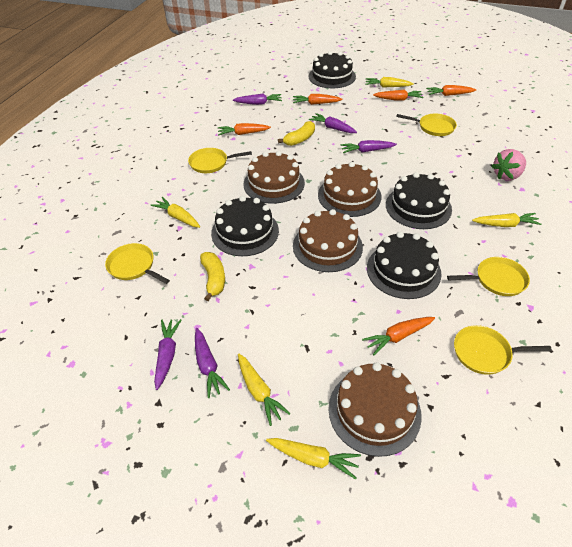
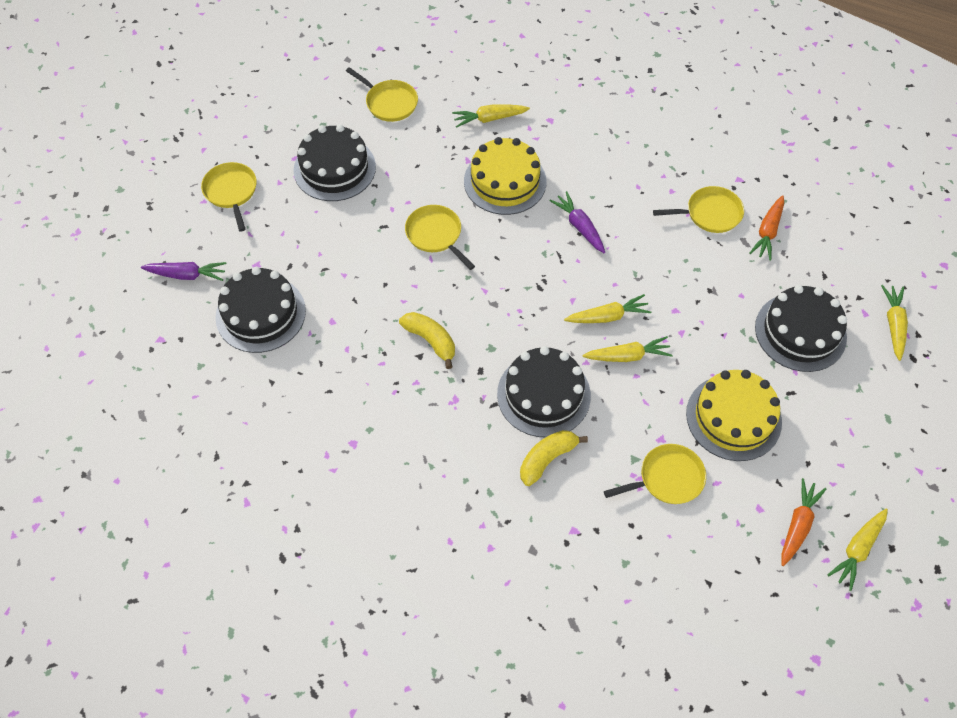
brown cake: [243,151,305,204] [293,209,363,272] [318,162,381,217] [328,362,422,457] = 4 -> none = 0
orange carrot: [218,123,271,136] [293,94,342,105] [362,317,435,355] [373,90,423,101] [426,85,476,96] = 5 -> [749,195,784,261] [781,478,827,566] = 2
pink strawberry: [491,149,526,181] = 1 -> none = 0
purple carrot: [154,319,181,390] [195,328,230,398] [233,94,282,105] [309,113,357,133] [340,140,397,153] = 5 -> [141,262,227,281] [549,191,605,253] = 2
yellow cake: none = 0 -> [464,137,547,215] [686,370,782,461] = 2

